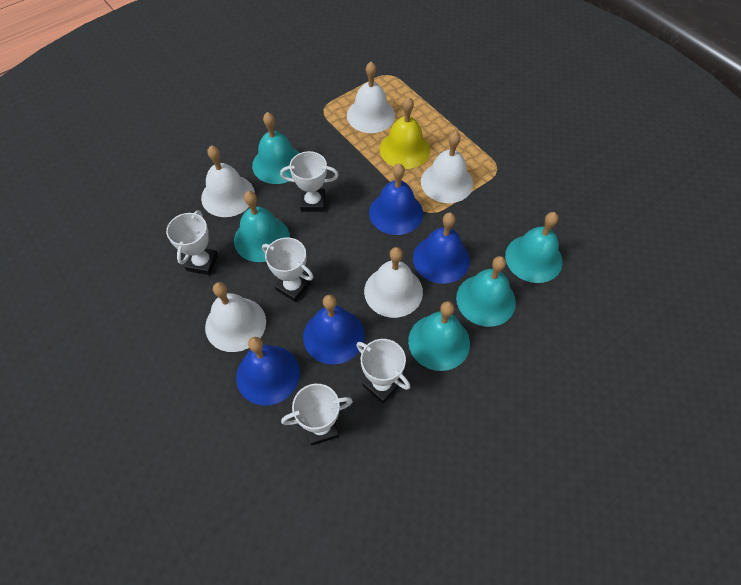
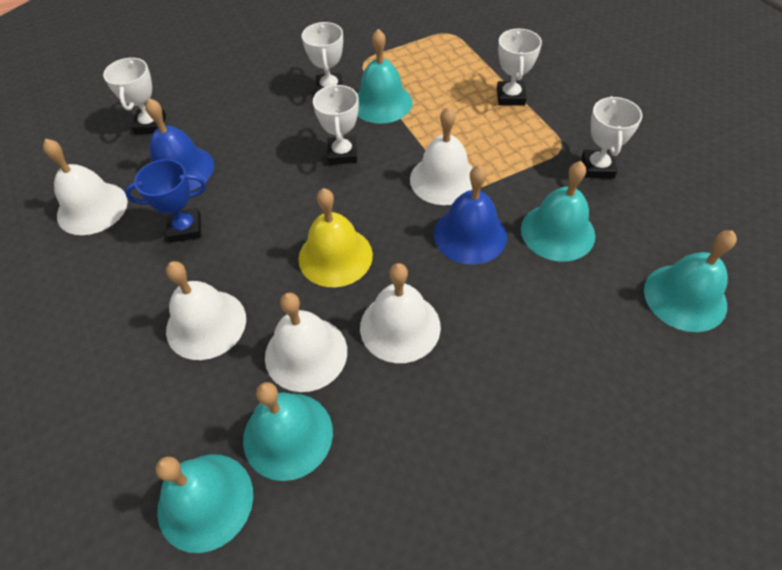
blue bell: [236,337,300,406] [303,295,365,364] [369,164,423,235] [413,212,470,284] = 4 -> [145,98,214,191] [434,165,507,265] = 2
blue trophy: none = 0 -> [125,159,206,243] = 1

